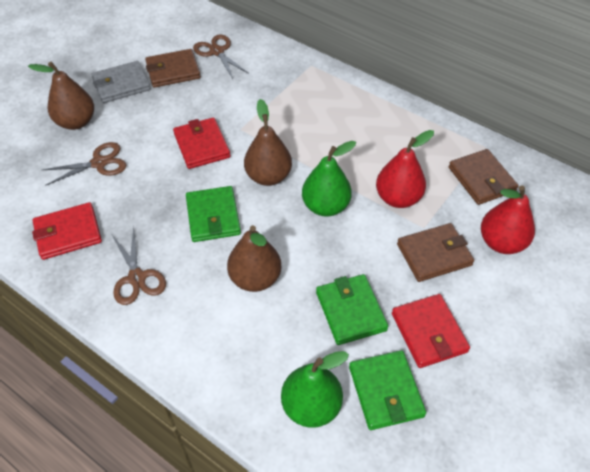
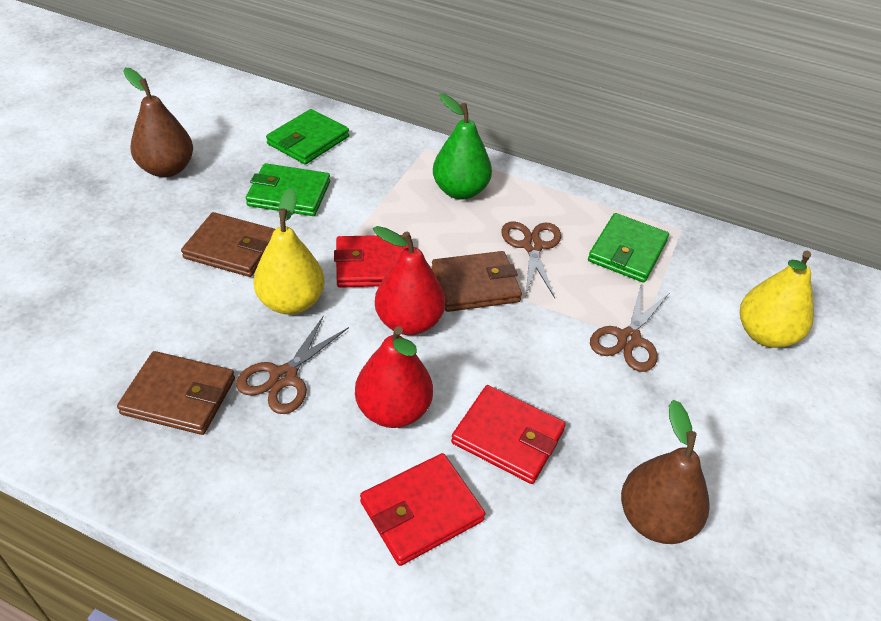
brown pear: [28,62,94,130] [227,225,281,292] [244,99,292,186] = 3 -> [123,67,193,177] [621,400,709,544] = 2
green pear: [281,351,349,428] [302,141,356,217] = 2 -> [433,93,492,200] = 1
grey wallet: [92,61,151,103] = 1 -> none = 0
yellow pear: none = 0 -> [253,188,325,315] [740,251,814,348] = 2

